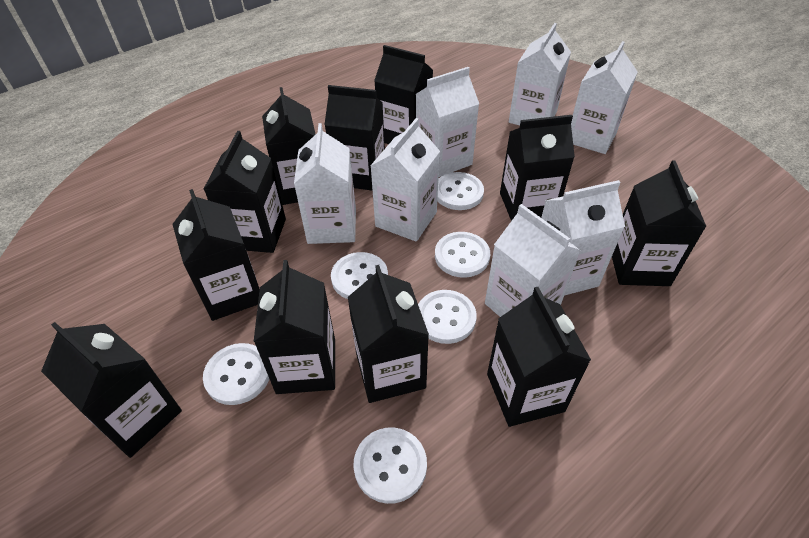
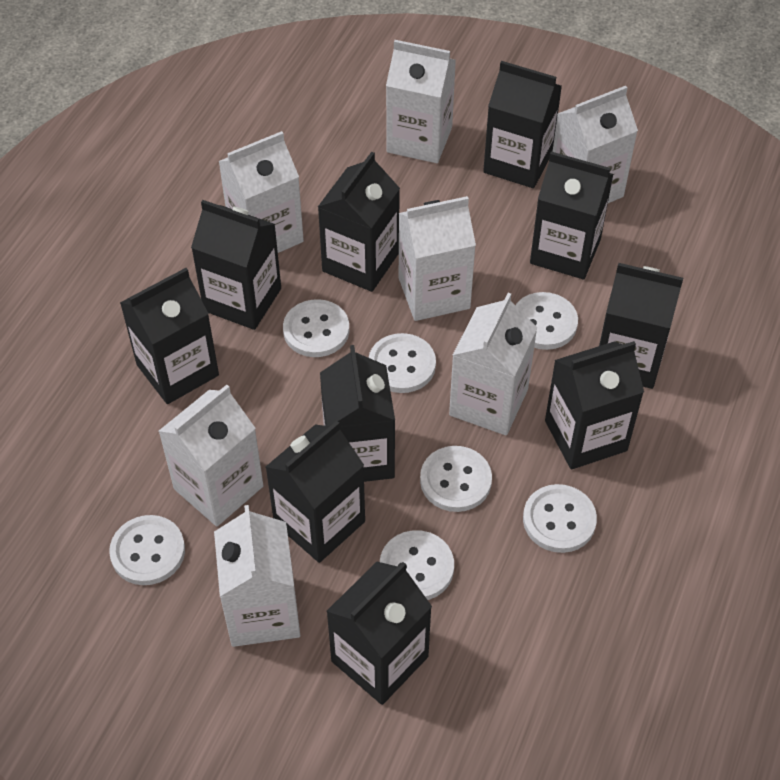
black carton: [41,322,182,458] [172,189,260,321] [204,131,286,253] [254,260,335,394] [262,87,316,205] [324,85,385,191] [348,265,429,403] [374,45,433,144] [487,287,591,427] [500,115,575,221] [612,160,707,286] = 11 -> [120,268,219,404] [191,200,281,330] [266,421,365,563] [318,152,400,292] [320,345,395,482] [326,562,432,705] [483,61,562,188] [530,152,613,279] [545,341,644,470] [599,263,683,389] = 10
white button: [203,343,269,405] [331,252,388,299] [353,428,427,504] [418,290,477,344] [435,232,490,278] [437,172,484,210] = 6 -> [109,515,185,585] [283,299,349,357] [369,333,436,393] [380,530,454,600] [420,446,492,512] [515,292,578,350] [523,484,597,553] = 7

